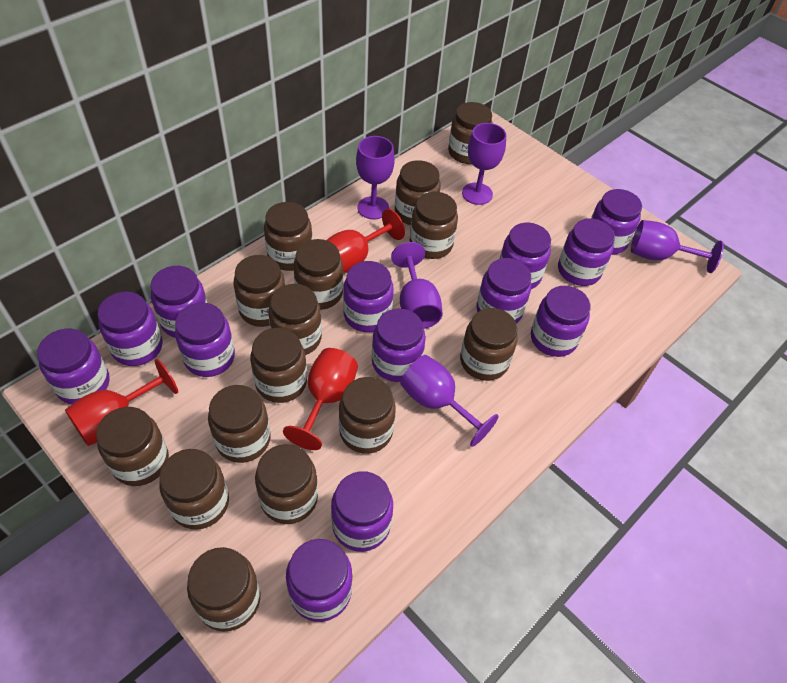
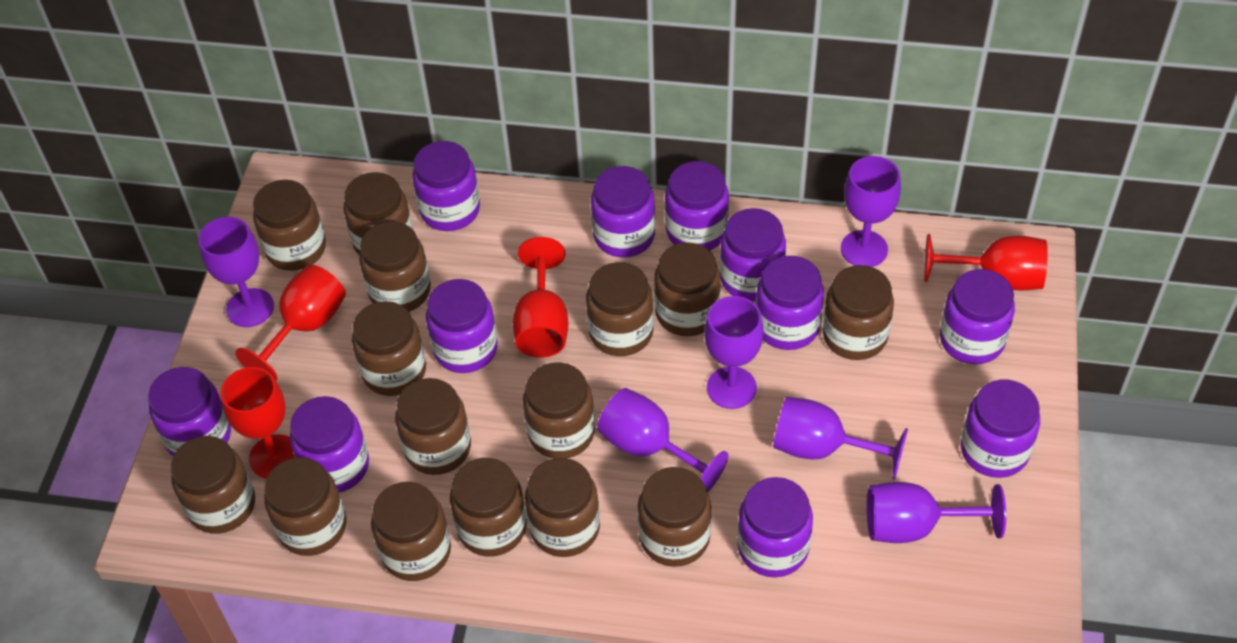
purple goblet: [356,136,395,219] [391,242,443,329] [400,355,499,447] [462,123,506,205] [631,220,724,273] = 5 -> [198,217,274,327] [597,388,728,492] [704,296,764,409] [773,397,908,479] [841,156,901,267] [867,482,1006,543] = 6
purple jar: [37,329,110,405] [98,292,163,366] [150,266,207,338] [175,303,235,377] [286,539,352,622] [331,471,393,552] [343,261,394,332] [372,308,426,382] [477,258,531,324] [500,223,551,289] [531,286,591,357] [558,218,615,286] [591,189,642,255] = 13 -> [148,367,231,456] [290,396,369,492] [412,141,480,231] [426,279,498,373] [591,166,655,257] [665,161,729,250] [720,208,786,301] [737,477,813,577] [756,256,824,350] [940,269,1015,364] [961,380,1040,478] = 11
red goblet: [65,359,178,446] [283,348,358,450] [327,209,405,273] = 3 -> [221,367,295,479] [235,264,346,381] [513,237,568,358] [924,234,1048,291] = 4

